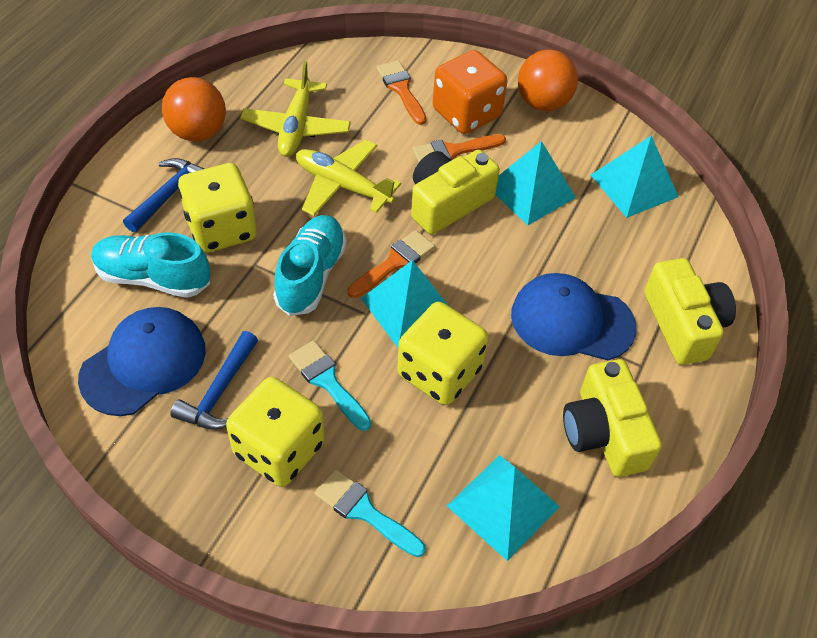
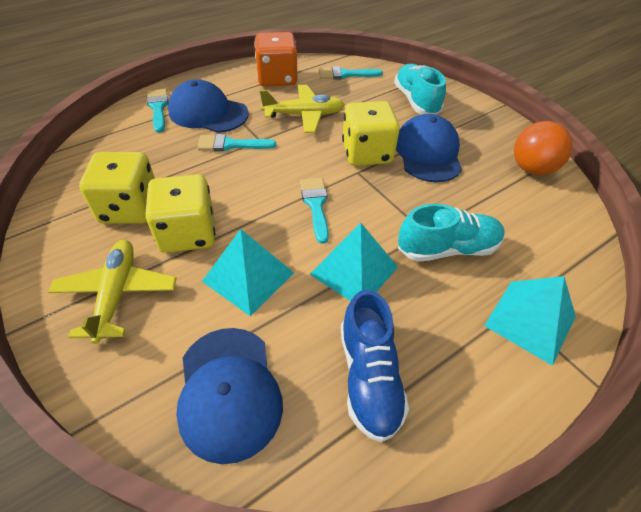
blue cap: [78,307,206,416] [511,273,637,361] = 2 -> [168,79,249,133] [176,328,283,464] [396,114,462,182] = 3
blue hammer: [123,158,205,232] [170,331,258,429] = 2 -> none = 0
blue shoe: none = 0 -> [341,290,409,442] = 1
orange ball: [162,77,226,141] [518,50,578,111] = 2 -> [514,121,573,175] = 1
orange brush: [348,230,435,298] [377,60,426,125] [413,134,506,162] = 3 -> none = 0
turquoise brush: [289,340,371,431] [315,469,425,557] = 2 -> [147,89,169,133] [197,134,276,152] [300,178,329,244] [319,66,383,79] = 4
turquoise pyramid: [361,260,448,348] [447,455,560,561] [496,141,576,225] [591,136,678,218] = 4 -> [202,229,294,316] [309,223,398,301] [484,276,576,366] = 3
yellow camera: [411,150,500,234] [563,359,662,477] [644,258,736,365] = 3 -> none = 0

